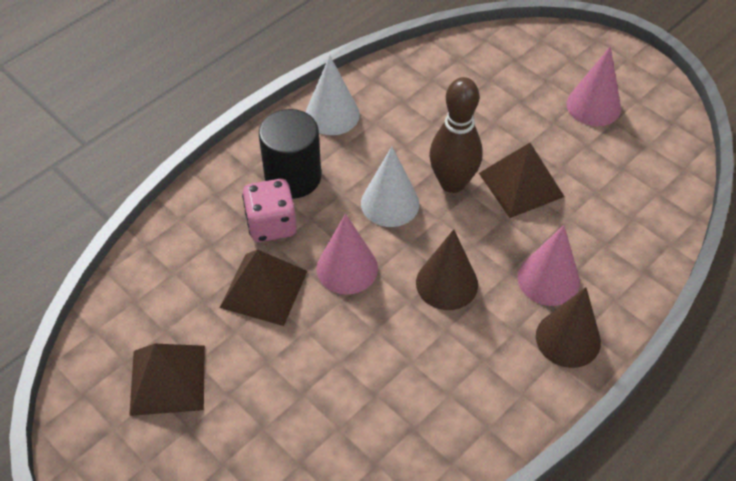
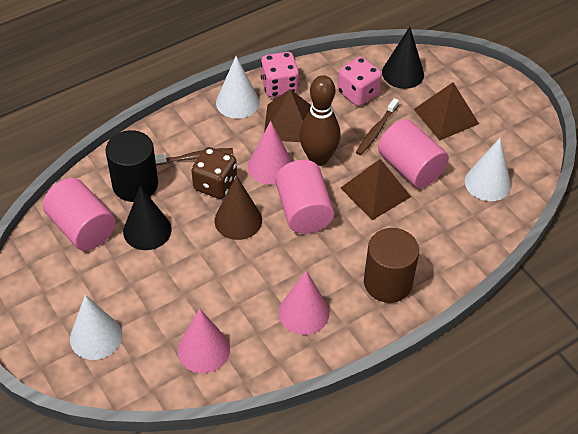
black cone: none = 0 -> [123,186,171,250] [382,27,424,89] = 2
brown cone: [416,229,478,310] [536,287,601,368] = 2 -> [214,176,262,240] = 1
brown cylinder: none = 0 -> [364,228,419,303] = 1
brown dice: none = 0 -> [191,147,237,199] = 1
brown toothbrush: none = 0 -> [155,148,233,165] [356,98,399,155] = 2
pink cylinder: none = 0 -> [43,178,116,251] [275,160,334,234] [378,119,449,188] = 3
pink dice: [242,179,297,242] = 1 -> [261,52,299,97] [338,57,382,106] = 2
white cone: [306,55,360,135] [361,146,419,227] = 2 -> [70,295,122,360] [216,56,259,119] [465,138,511,201] = 3

